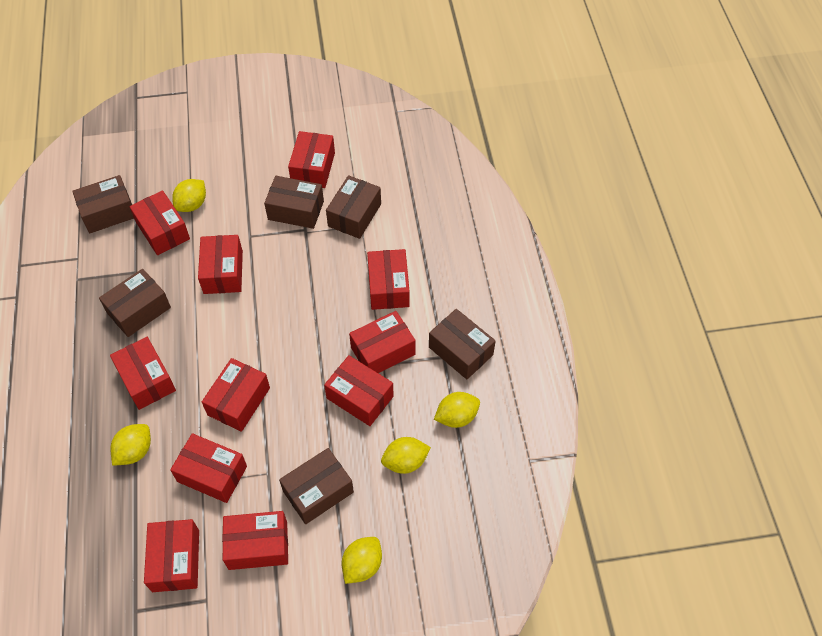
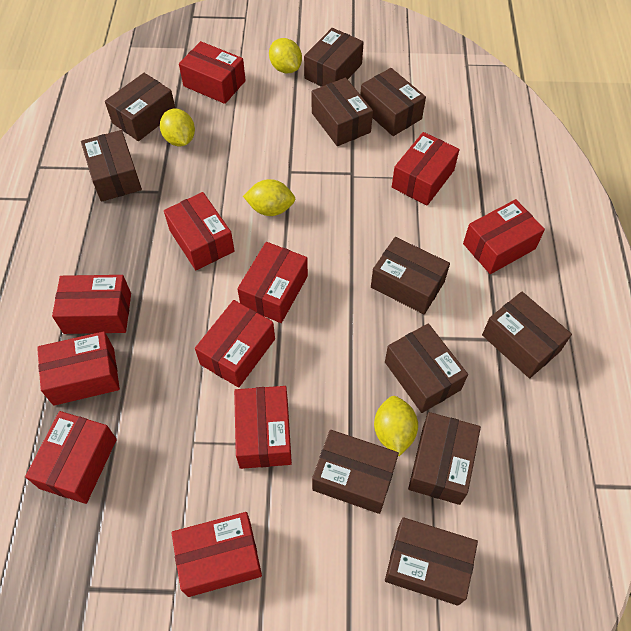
brown box: [72,175,134,233] [99,269,171,337] [264,176,324,229] [279,448,354,524] [326,175,381,239] [429,309,496,379] = 6 -> [81,130,142,202] [105,73,176,141] [304,28,364,87] [312,78,373,146] [312,430,399,514] [360,68,426,136] [371,237,450,314] [385,324,468,413] [385,517,478,606] [408,412,481,505] [482,291,572,378] = 11
yellow lemon: [110,424,151,466] [172,179,206,212] [342,537,382,584] [381,437,431,474] [434,392,480,428] = 5 -> [160,109,195,146] [243,179,295,216] [269,38,302,73] [374,396,418,456] = 4

